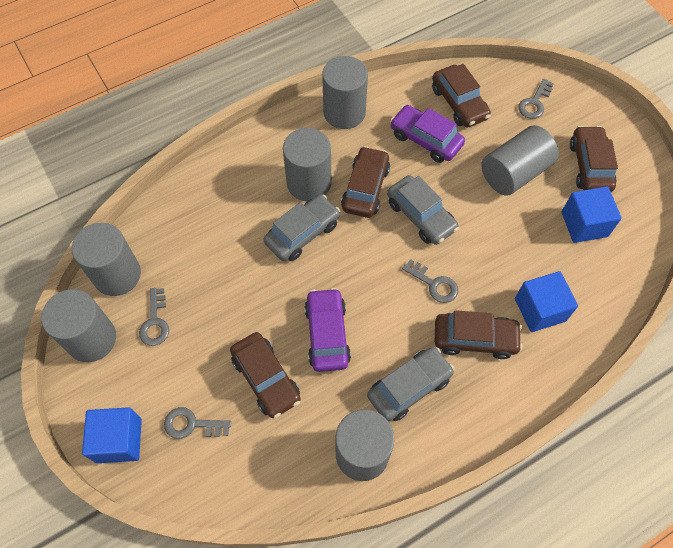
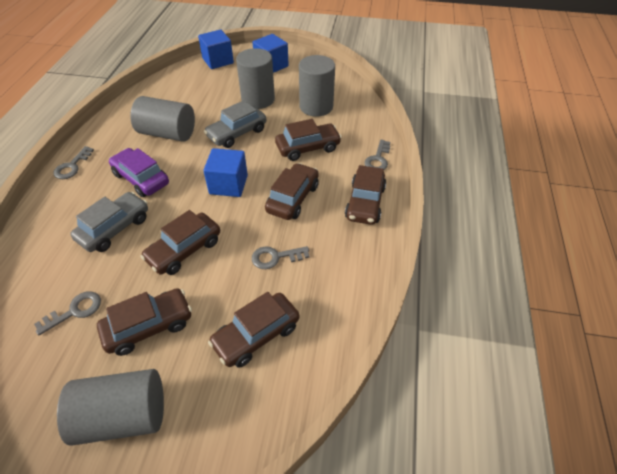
brown car: [230,332,301,418] [341,146,390,218] [432,64,491,127] [435,310,522,359] [570,126,618,192] = 5 -> [97,288,192,356] [140,210,220,275] [208,292,299,368] [265,163,319,220] [275,119,342,161] [345,165,386,225] = 6
grey car: [264,195,340,261] [367,347,455,421] [387,175,459,245] = 3 -> [70,192,148,252] [204,100,266,148] = 2
grey cylinder: [41,289,116,362] [72,223,141,296] [283,128,331,201] [322,56,368,129] [336,409,394,481] [481,125,559,196] = 6 -> [57,369,164,446] [130,96,195,142] [236,48,275,109] [299,55,335,117] = 4
purple car: [304,288,351,372] [390,105,465,163] = 2 -> [109,148,169,197] = 1

